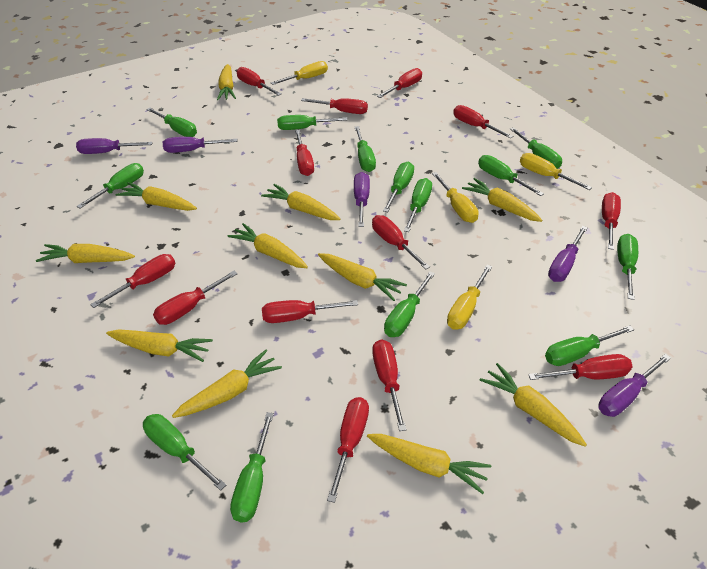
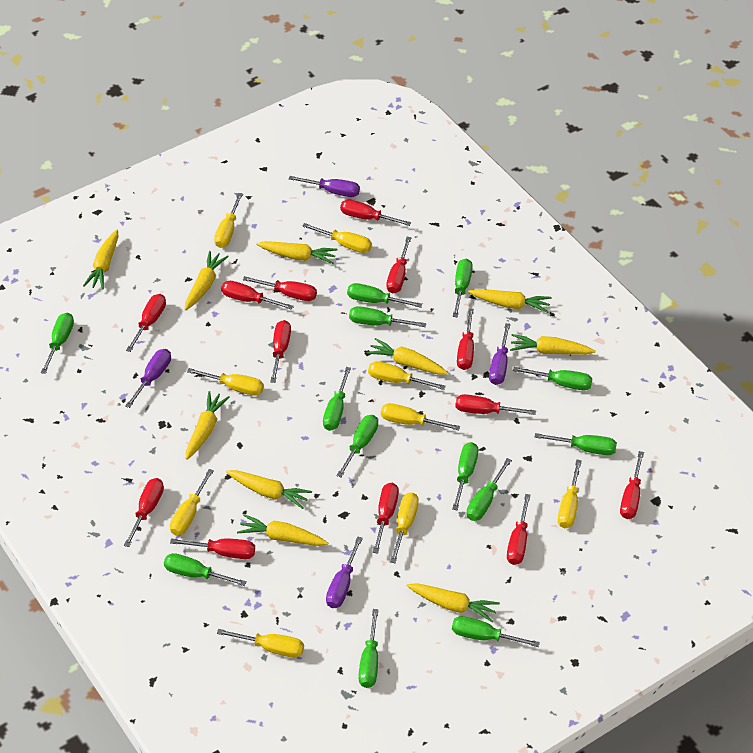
purple screwdriver: [76,138,153,154] [163,137,237,153] [354,172,370,227] [548,226,588,282] [598,354,671,417] = 5 -> [125,349,171,408] [289,176,360,197] [326,536,363,608] [489,323,511,385] = 4
yellow carrot: [36,244,135,263] [106,329,213,362] [115,182,197,211] [172,349,282,418] [217,64,236,100] [227,223,308,268] [261,184,340,220] [318,253,407,301] [367,434,491,494] [462,178,542,222] [480,363,587,447] = 11 -> [83,230,119,289] [184,251,229,310] [186,391,230,460] [226,470,312,509] [237,514,328,546] [256,241,337,264] [366,338,448,375] [407,583,500,622] [468,289,552,313] [510,334,596,355] = 10
yellow screwdriver: [271,61,328,85] [432,172,479,223] [447,265,492,330] [520,153,592,190] = 4 -> [170,469,214,536] [187,368,264,396] [214,193,243,248] [217,629,304,658] [302,223,372,253] [368,361,446,390] [381,403,460,430] [390,492,419,563] [558,460,582,528] = 9

